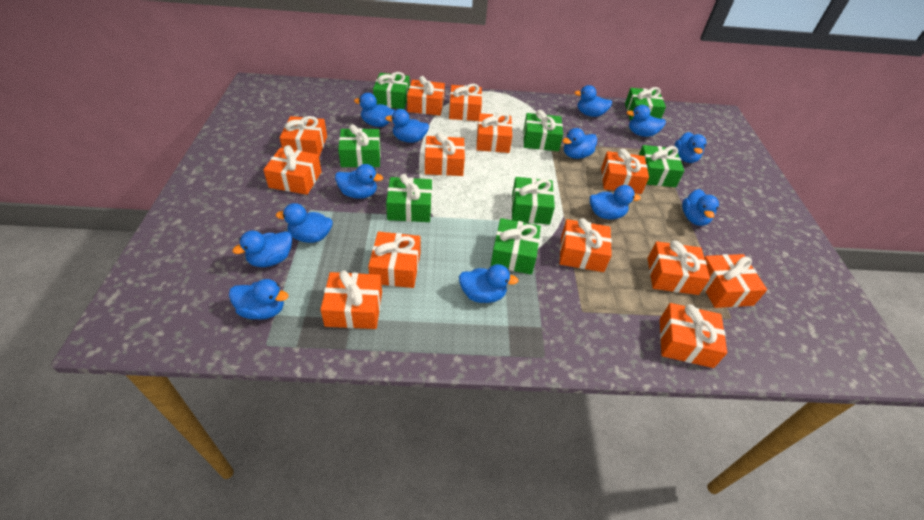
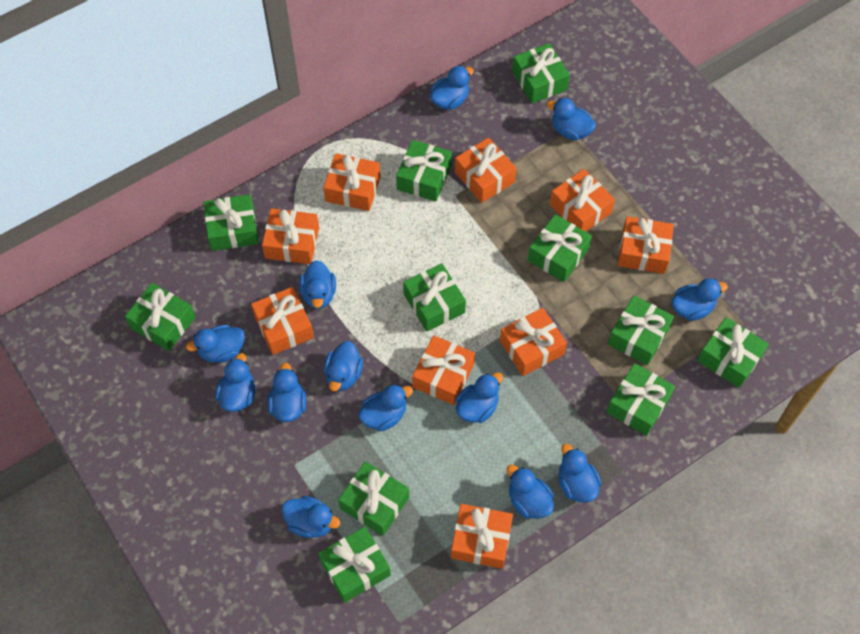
green gift: [338,124,381,167] [373,72,410,109] [386,174,432,222] [491,218,541,275] [512,177,555,225] [523,110,563,151] [625,87,666,121] [639,145,684,187] = 8 -> [125,283,196,351] [204,194,259,251] [318,526,391,603] [338,461,409,536] [396,140,452,202] [403,263,466,331] [512,43,570,103] [528,214,592,282] [607,363,675,436] [608,295,674,365] [697,317,769,388] = 11
orange gift: [263,145,321,195] [280,116,327,157] [320,270,382,329] [368,232,421,288] [407,76,445,116] [425,132,465,176] [449,84,482,121] [476,113,512,153] [560,218,612,272] [601,149,649,194] [647,240,710,295] [660,303,727,368] [703,254,767,308] = 13 -> [251,287,314,355] [262,208,319,264] [323,153,381,211] [412,335,475,405] [451,504,513,569] [455,137,516,203] [500,308,567,376] [550,169,615,232] [618,216,674,274] = 9

